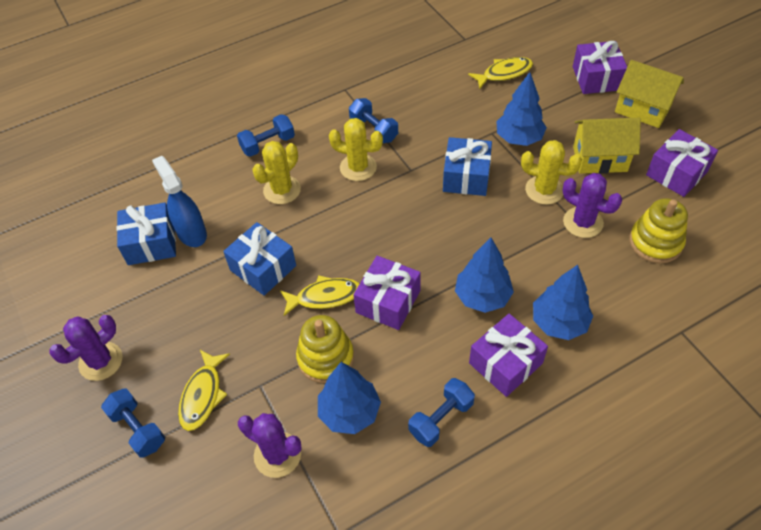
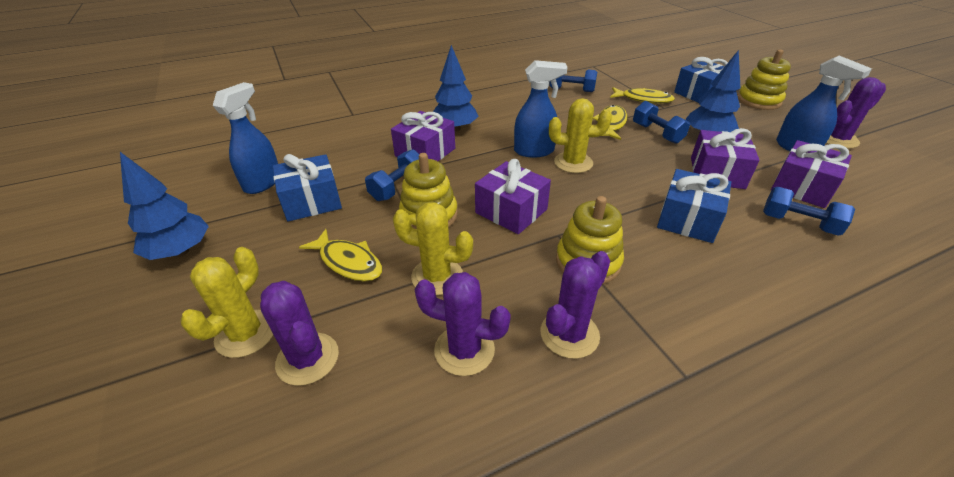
blue spray bottle: [152,156,207,247] = 1 -> [213,82,278,194] [514,60,567,158] [776,56,872,151] = 3
blue tree: [318,362,381,434] [455,238,514,313] [496,72,547,146] [533,265,593,340] = 4 -> [120,152,209,260] [433,45,479,132] [686,50,740,132] = 3
purple cactus: [49,315,122,381] [238,413,302,478] [563,173,622,238] = 3 -> [260,281,339,386] [415,272,511,376] [540,251,610,359] [826,77,886,149] = 4
yellow house: [573,118,641,174] [615,60,684,128] = 2 -> none = 0
yellow stacking toy: [296,315,354,383] [629,198,688,263] = 2 -> [399,153,458,229] [556,196,624,284] [737,49,791,110] = 3

